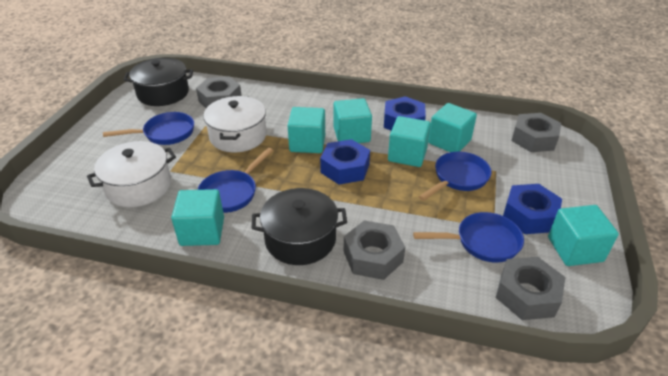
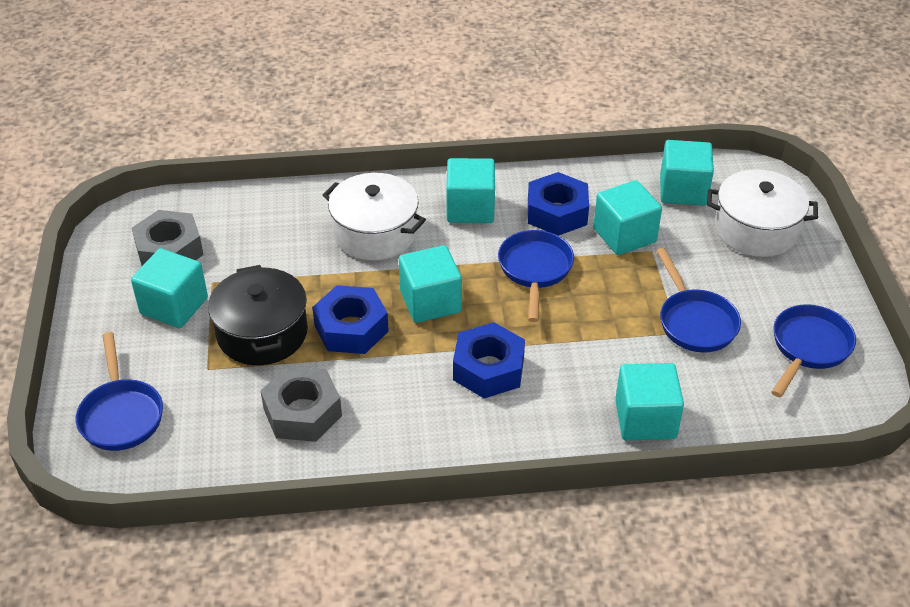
black pot: [123,58,193,106] [252,188,347,265] = 2 -> [208,265,308,365] = 1
grey nut: [196,76,242,108] [344,220,405,280] [496,257,565,320] [512,113,561,152] = 4 -> [132,210,204,266] [260,366,342,442] = 2

